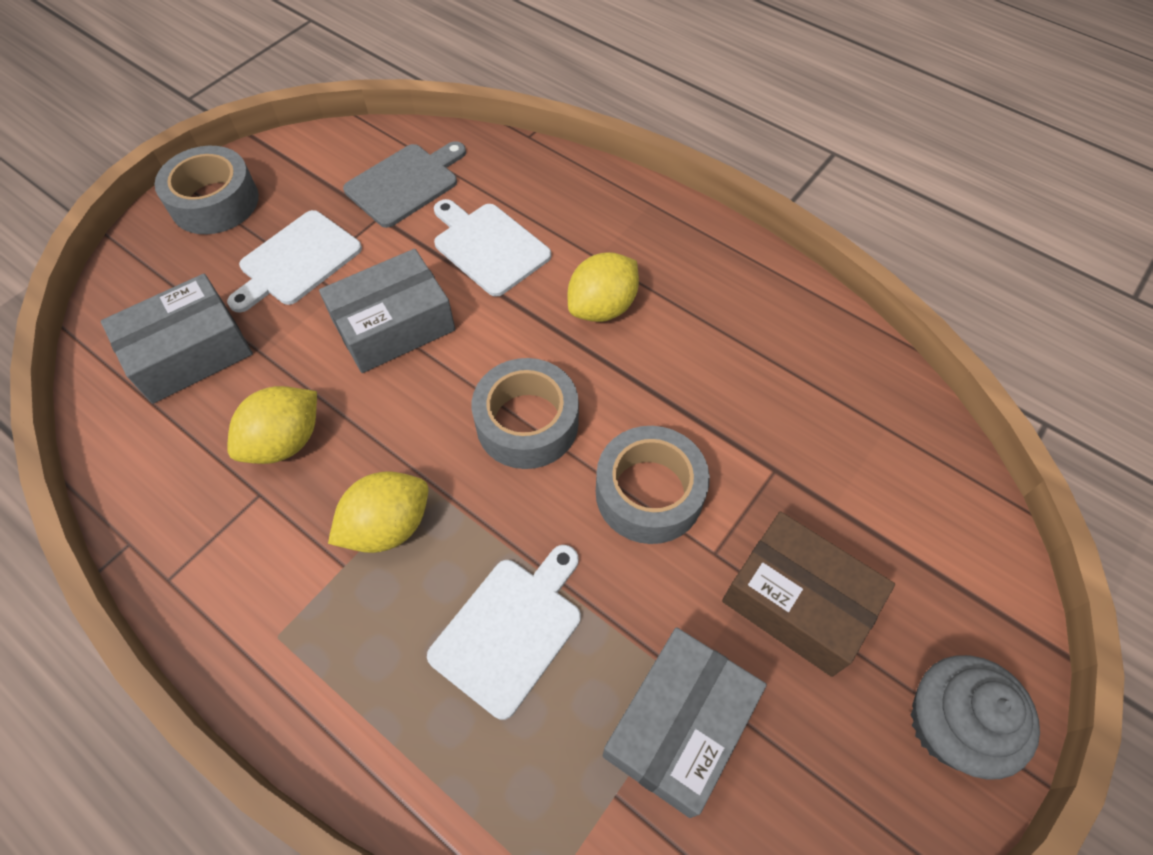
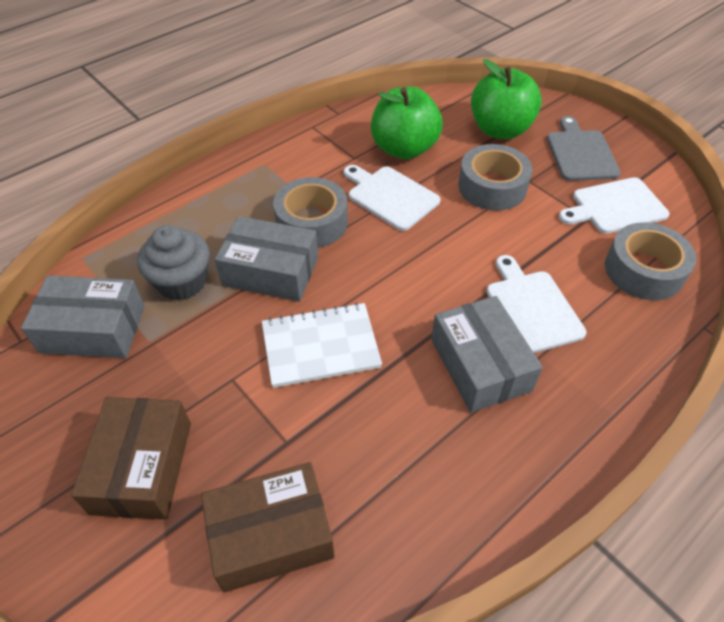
brown box: [722,512,895,677] = 1 -> [71,397,191,520] [201,462,335,592] = 2
green apple: none = 0 -> [371,87,443,159] [471,59,542,139] = 2
white notebook: none = 0 -> [262,302,382,388] = 1
yellow lemon: [227,386,317,464] [328,471,429,553] [568,252,639,322] = 3 -> none = 0

